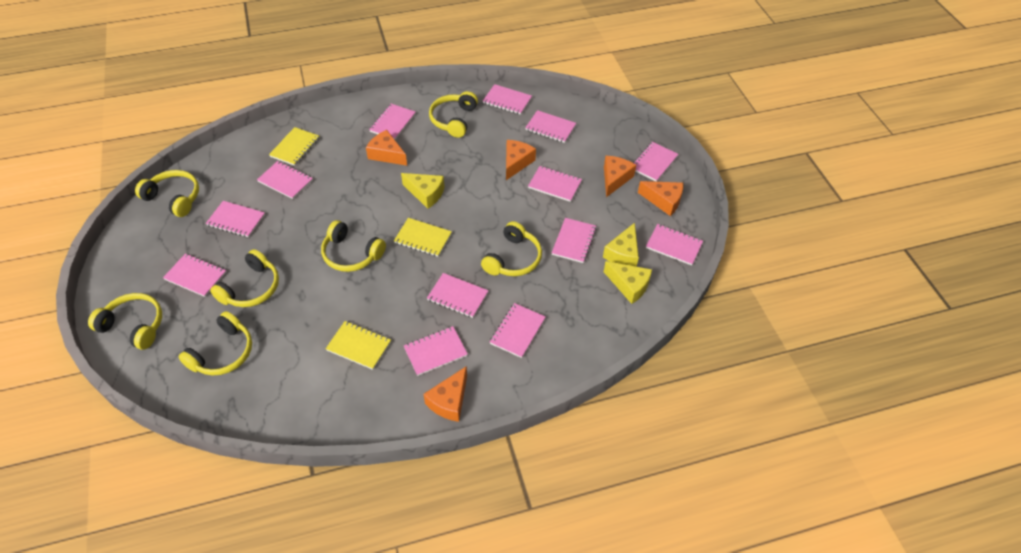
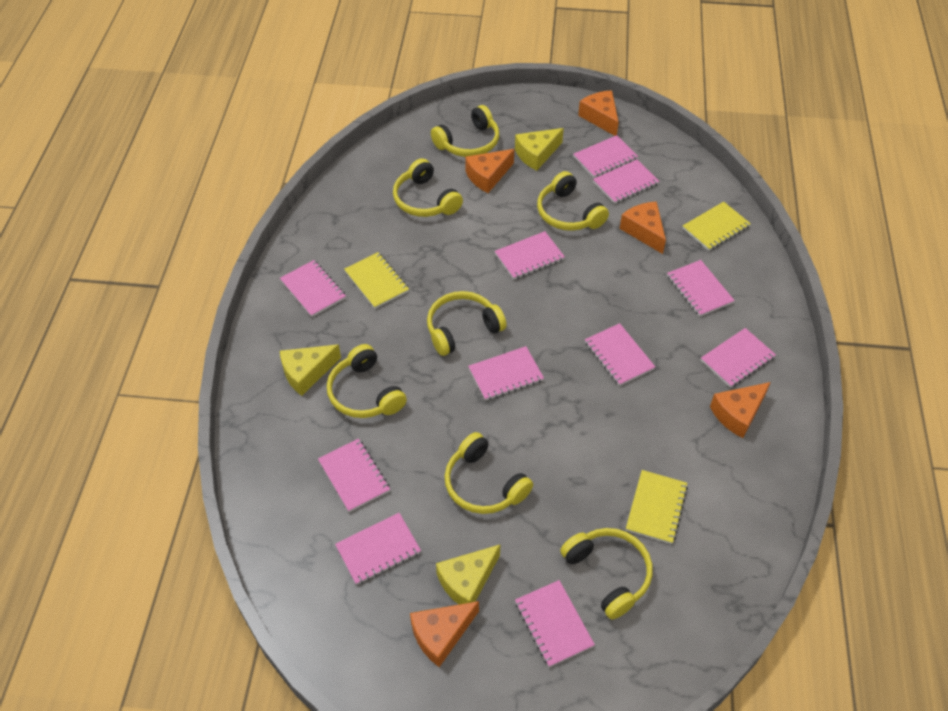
pink notebook: [163,253,226,297] [206,201,265,238] [257,161,313,199] [369,104,416,140] [404,326,468,376] [427,273,489,318] [483,84,532,115] [490,303,546,358] [525,110,576,143] [528,166,582,202] [552,218,597,263] [633,142,678,182] [646,224,703,265] = 13 -> [280,260,346,317] [318,439,390,512] [335,513,421,585] [468,346,544,401] [495,231,565,279] [515,580,595,667] [573,135,638,178] [585,323,655,386] [593,159,659,204] [667,260,735,316] [701,328,776,388] = 11

